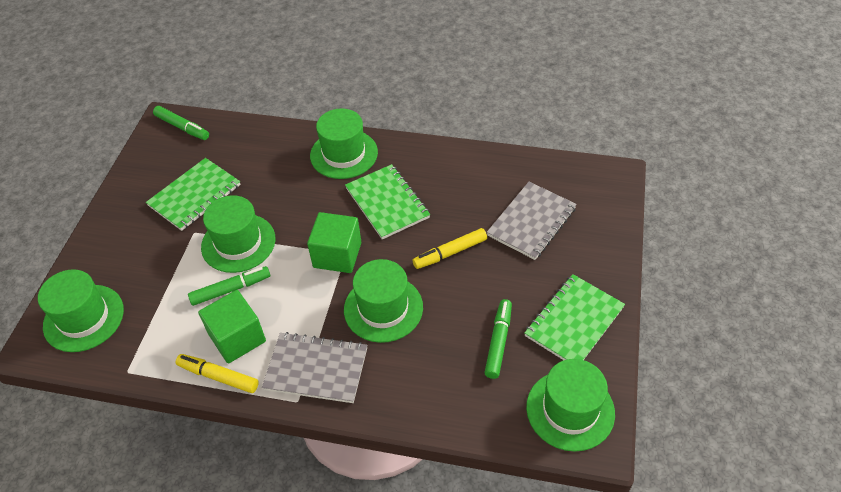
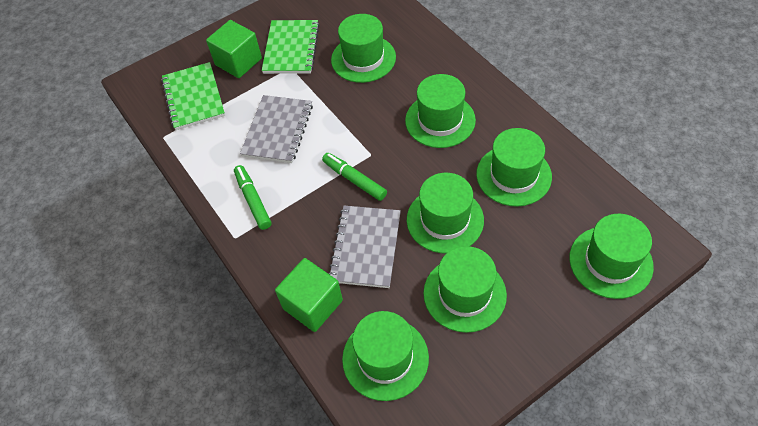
green hat: [38,269,124,352] [201,195,275,273] [310,108,378,179] [344,259,423,343] [526,359,615,452] = 5 -> [331,14,396,83] [342,311,429,401] [405,74,476,148] [407,173,484,253] [423,246,507,333] [476,128,552,207] [569,214,654,299] = 7
green marker: [153,106,209,140] [188,266,270,306] [484,299,512,379] = 3 -> [234,165,271,230] [322,153,387,201] = 2
green notebook: [146,158,241,231] [345,164,430,239] [524,274,625,360] = 3 -> [161,62,225,130] [262,20,319,74] = 2
yellow marker: [176,354,259,393] [412,228,487,269] = 2 -> none = 0

